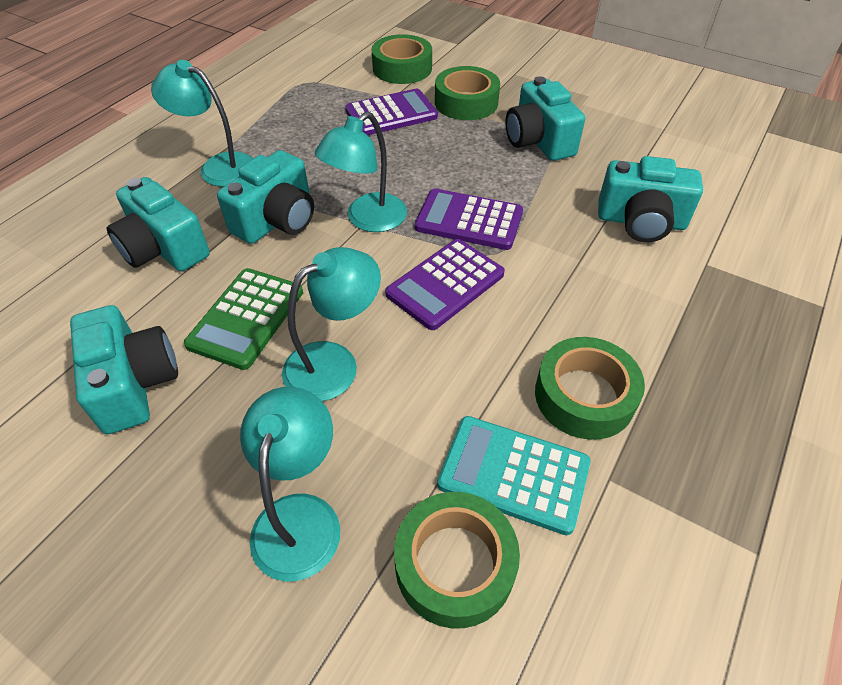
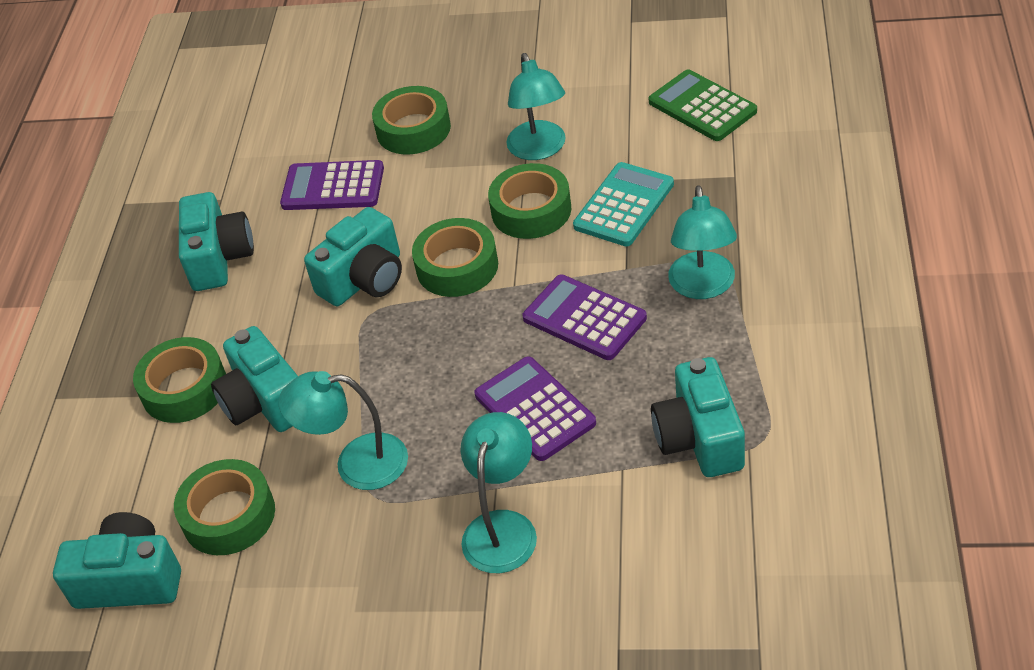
green tape: [372,34,432,84] [394,492,520,628] [435,66,500,120] [535,337,645,440] = 4 -> [133,337,226,423] [174,459,275,555] [372,86,451,154] [412,218,498,297] [488,163,571,239] = 5

